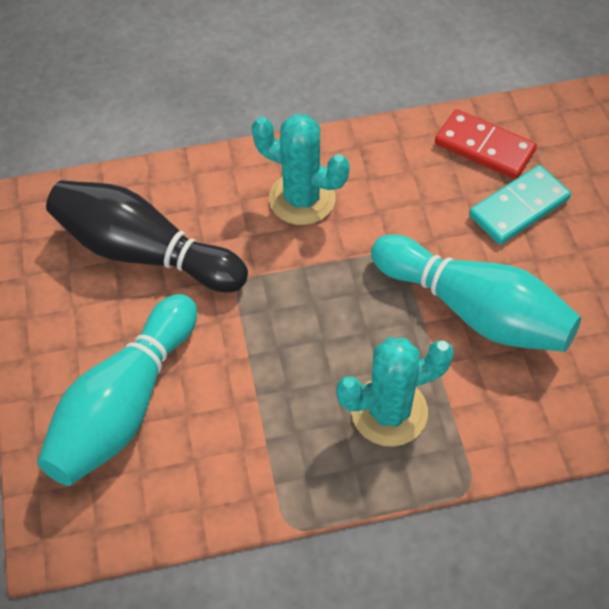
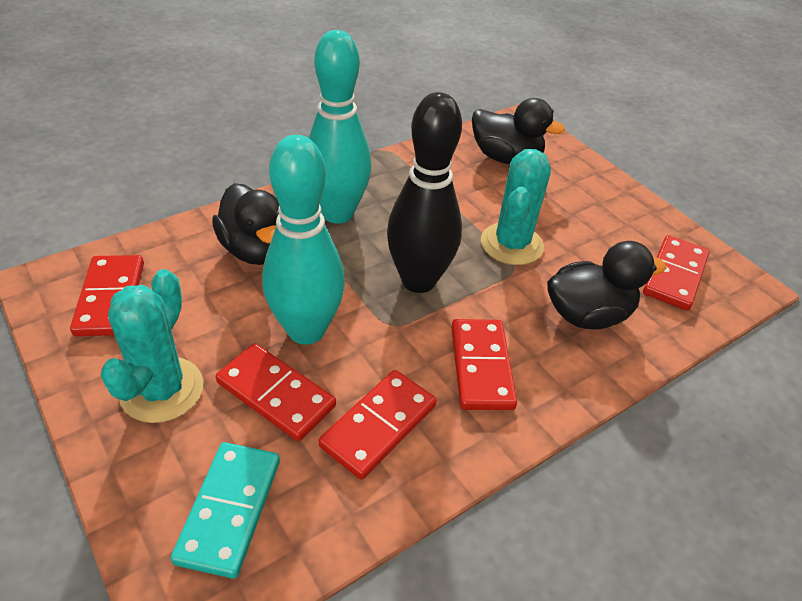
black duck: none = 0 -> [212,183,279,265] [472,98,565,164] [547,241,666,330] = 3
red domino: [435,109,537,179] = 1 -> [70,255,144,336] [216,343,336,441] [319,370,437,480] [451,319,517,410] [643,235,710,310] = 5

